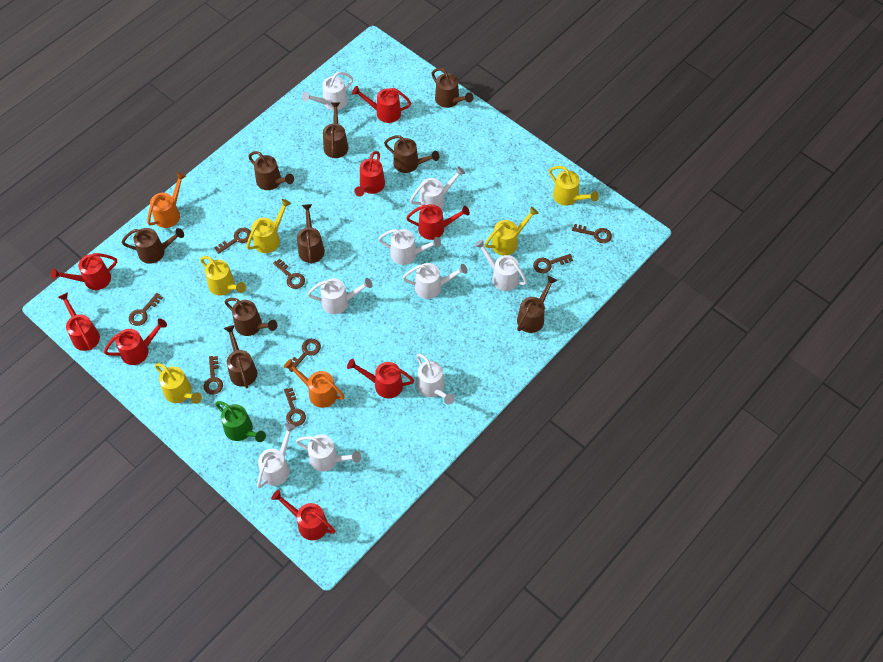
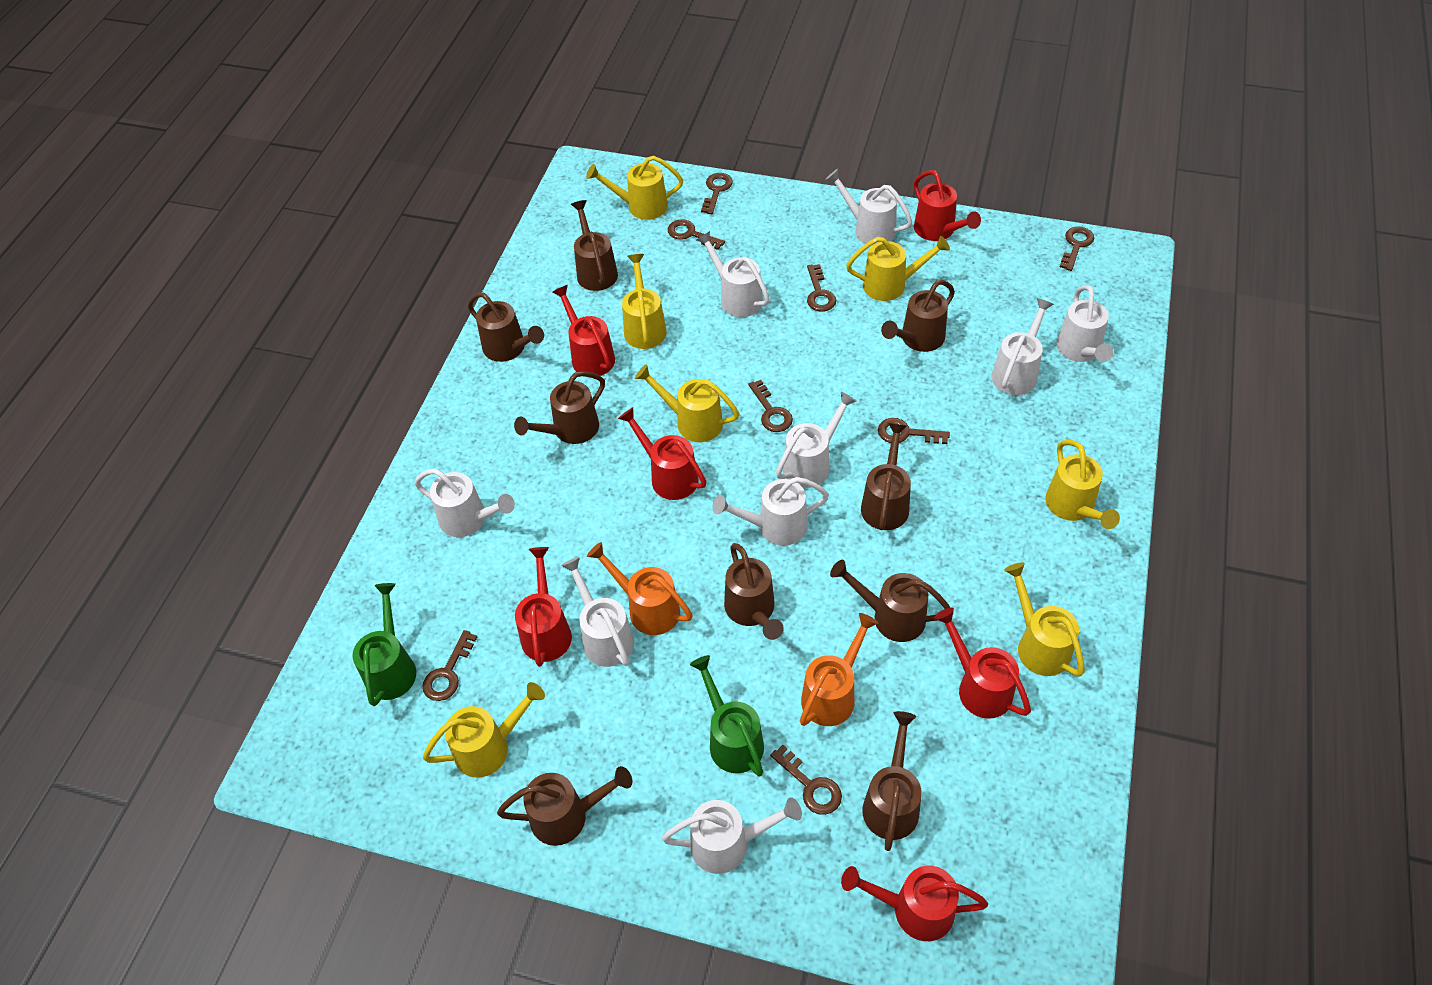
green watering can: [215,401,266,442] = 1 -> [352,583,416,706] [690,655,764,777] = 2
red watering can: [51,253,117,290] [58,292,100,351] [104,318,167,365] [271,490,335,540] [347,359,414,398] [352,86,411,123] [354,151,385,197] [406,204,470,240] = 8 -> [515,547,572,667] [552,285,615,376] [618,407,707,500] [841,866,988,941] [914,170,981,241] [934,607,1031,719] = 6
yellow watering can: [155,363,202,404] [200,256,246,296] [246,199,291,253] [485,206,539,256] [549,166,599,206] = 5 -> [423,682,545,778] [586,156,683,220] [622,254,667,349] [635,364,739,442] [846,236,950,301] [1004,562,1085,677] [1045,440,1120,529] = 7

